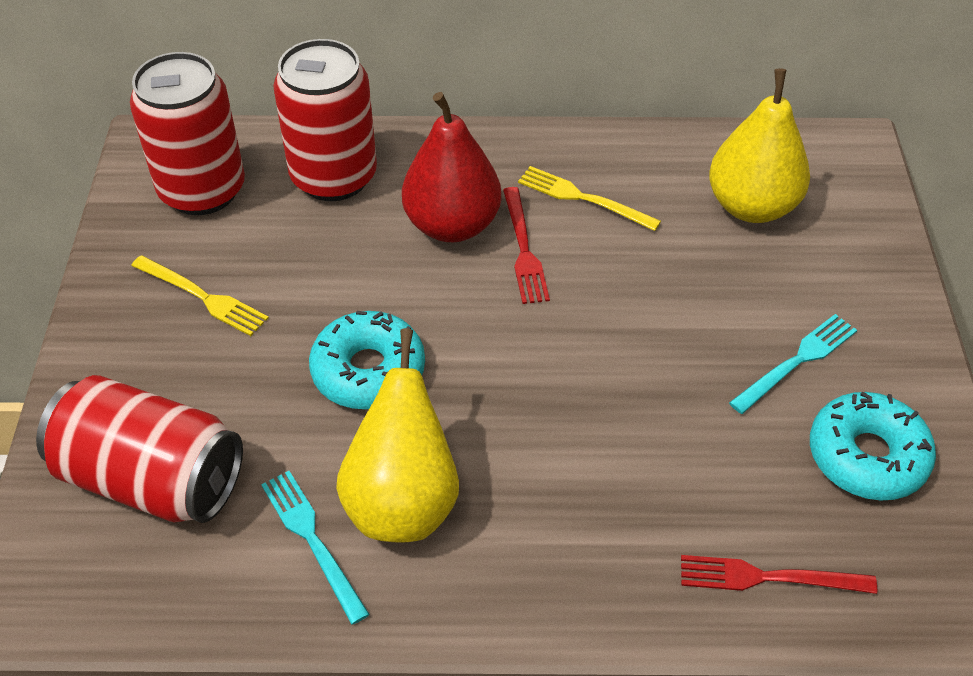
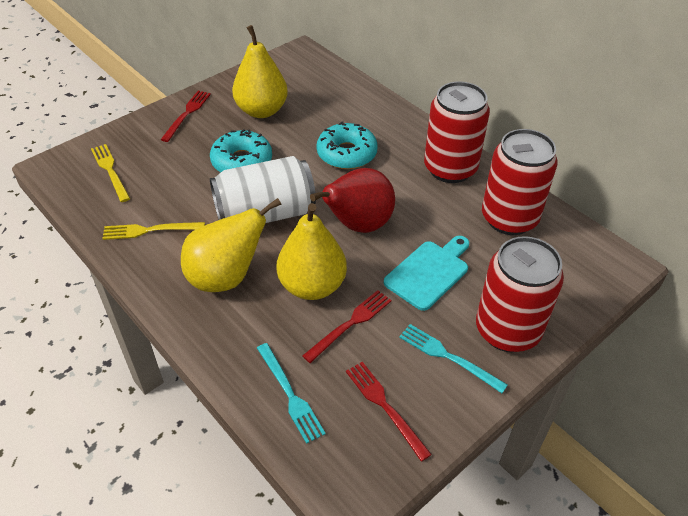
red fork: [503,187,550,304] [681,555,877,594] = 2 -> [160,91,211,142] [302,290,392,363] [346,362,432,461] = 3
turquoise cutting board: none = 0 -> [384,236,469,311] = 1
white can: none = 0 -> [210,156,316,223] = 1
yellow pear: [336,328,459,542] [709,68,810,223] = 2 -> [181,198,282,292] [232,25,288,118] [277,203,347,300] = 3

